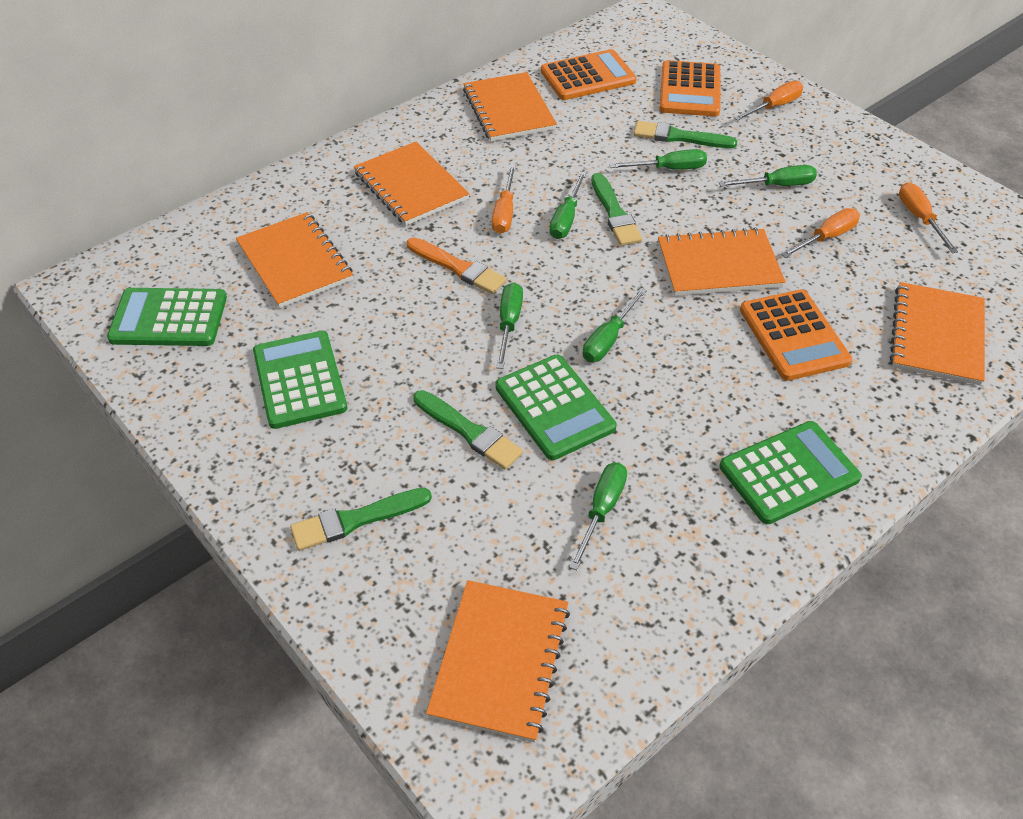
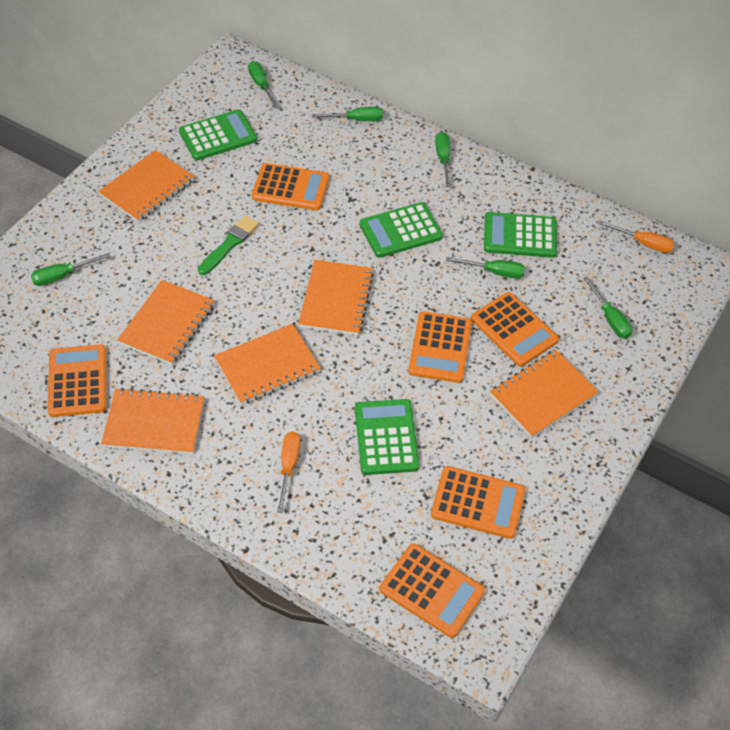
green brush: [290,488,432,551] [413,390,523,469] [591,173,642,246] [634,121,737,148] = 4 -> [198,216,259,275] = 1
orange brush: [407,237,507,294] = 1 -> none = 0
orange calculator: [541,49,637,100] [660,60,720,116] [740,289,852,381] = 3 -> [47,344,106,417] [252,163,329,210] [380,543,485,638] [408,311,472,383] [431,466,525,539] [471,292,559,367] = 6
orange screwdriver: [492,165,516,234] [734,81,804,121] [781,208,860,258] [899,182,958,253] = 4 -> [277,432,300,513] [598,221,675,253] = 2

